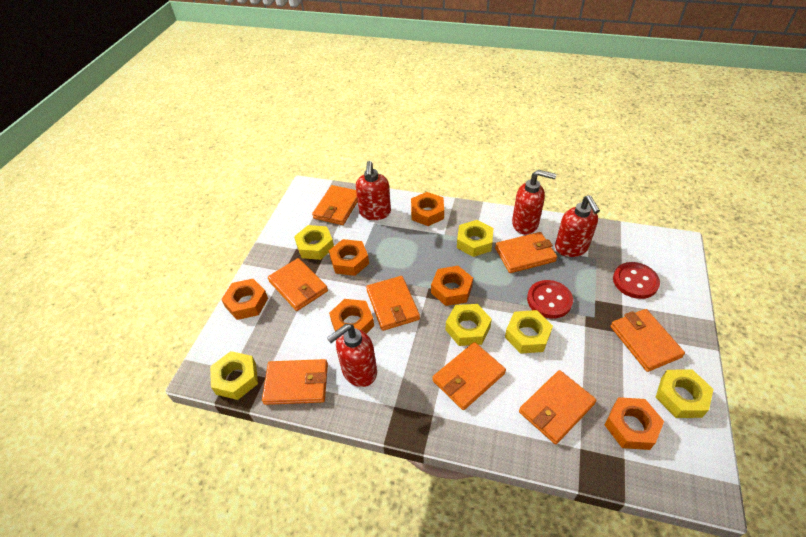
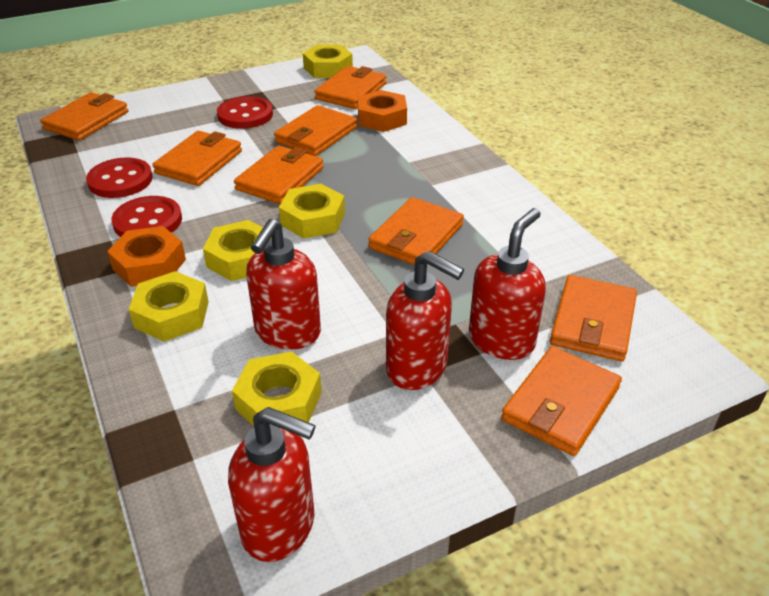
orange nut: [221,279,268,320] [329,239,369,276] [329,299,374,334] [411,192,444,226] [431,266,473,306] [605,397,664,450] = 6 -> [107,226,186,287] [358,90,407,132] = 2
red button: [527,280,573,318] [613,262,660,299] = 2 -> [86,157,153,198] [112,196,182,237] [217,96,273,129] = 3
yellow nut: [210,351,258,400] [294,225,334,260] [445,304,492,346] [457,220,493,257] [505,310,553,354] [655,369,714,418] = 6 -> [129,271,209,342] [203,220,272,281] [232,351,322,426] [279,184,345,239] [303,45,353,78] = 5

